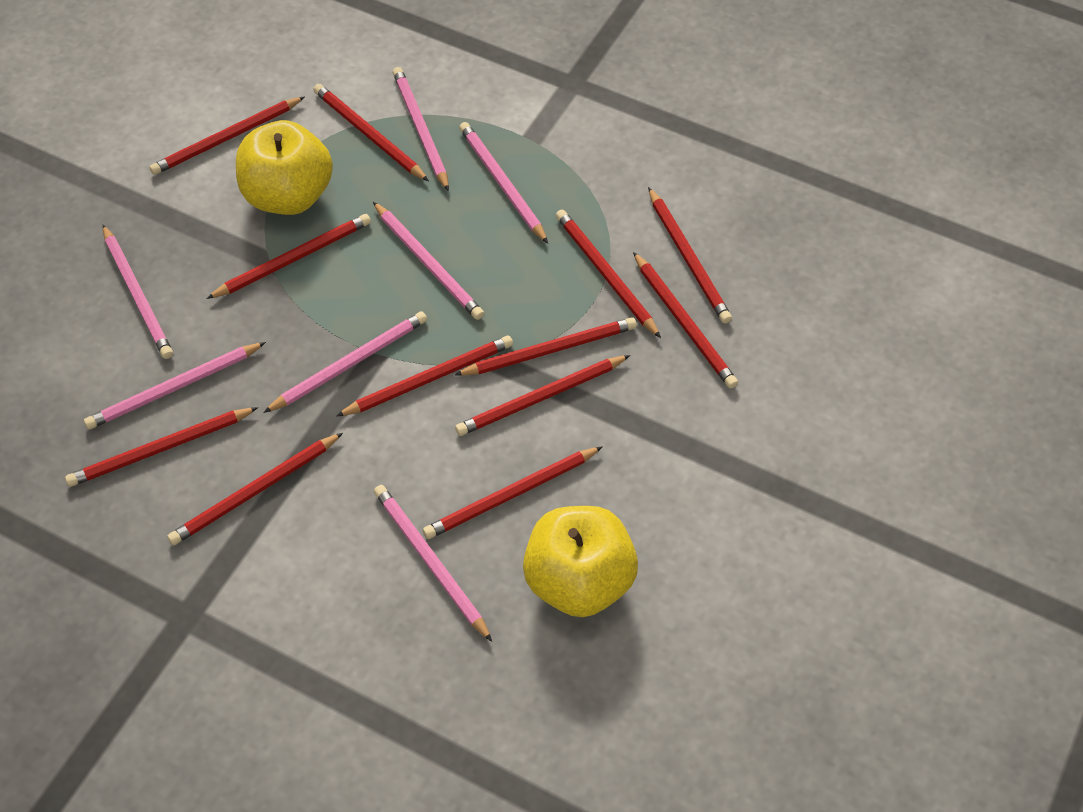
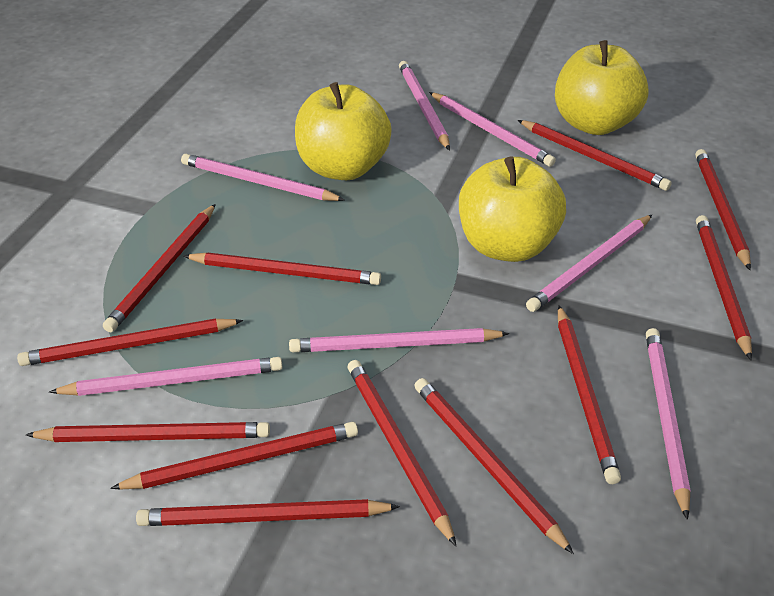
yellow apple: [236,120,333,215] [523,506,638,617] = 2 -> [295,82,392,180] [459,157,566,262] [555,40,649,135] = 3

